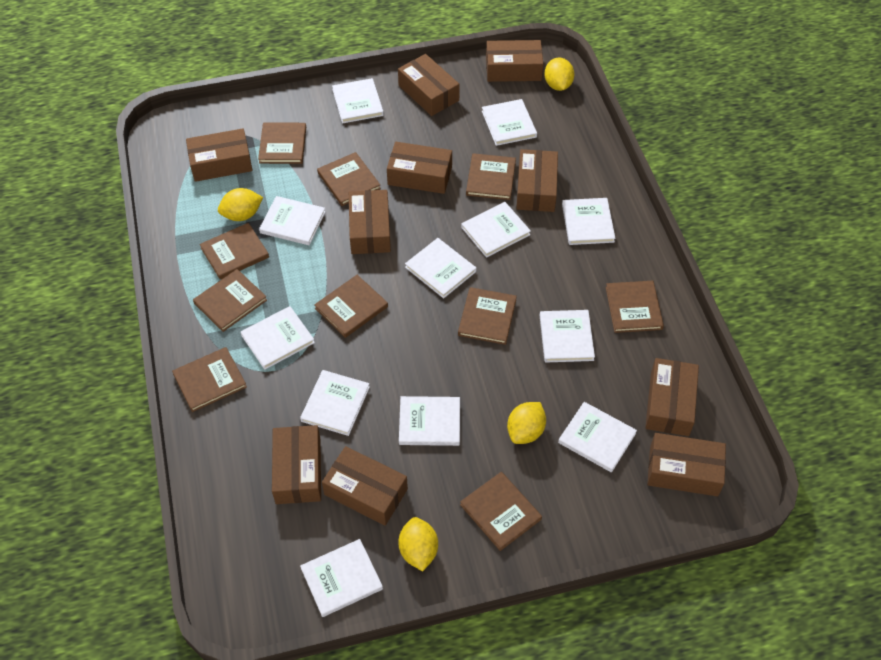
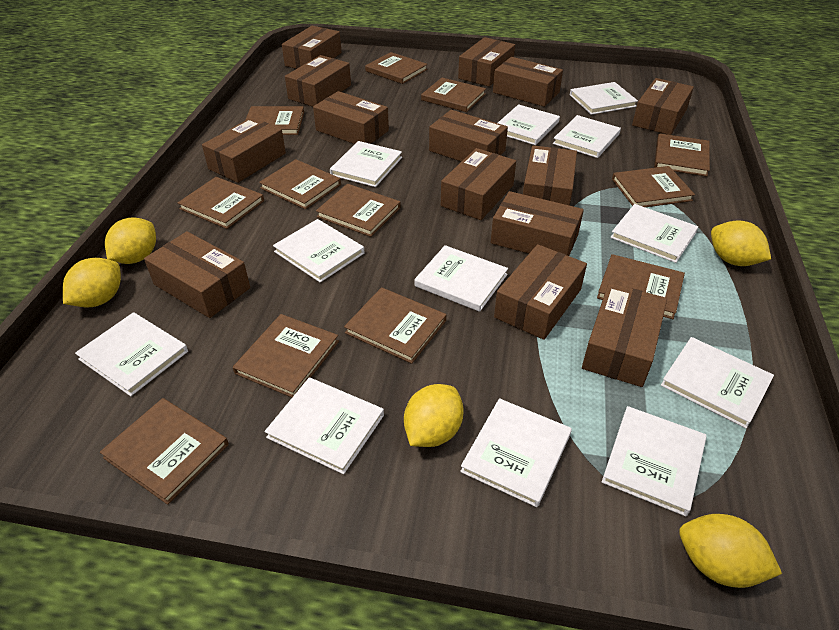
brown book: [172,347,247,412] [193,269,267,332] [200,223,269,280] [258,122,306,164] [314,275,388,338] [317,152,381,206] [458,287,517,345] [460,472,542,551] [466,153,516,200] [606,281,664,333] = 10 -> [100,398,229,505] [177,177,264,229] [233,314,339,397] [246,106,304,135] [259,159,341,209] [316,184,401,237] [344,287,446,364] [365,52,428,84] [421,78,486,112] [597,254,685,319] [612,166,695,207] [654,133,710,177] = 12
brown box: [186,128,253,182] [272,425,321,504] [322,446,408,526] [349,190,391,254] [387,142,452,194] [398,54,460,116] [486,40,543,82] [516,149,558,212] [645,358,699,436] [647,433,726,496] = 10 -> [144,231,250,318] [202,117,286,183] [282,26,342,69] [285,55,351,107] [313,91,389,144] [429,110,508,162] [441,148,516,220] [458,37,515,86] [491,191,584,256] [493,57,563,107] [494,244,587,340] [523,145,577,206] [582,283,667,387] [632,78,694,135] = 14
yellow lemon: [218,188,263,221] [398,517,438,571] [507,402,546,444] [544,58,574,91] = 4 -> [63,258,121,307] [105,217,156,264] [404,384,464,447] [679,514,782,588] [711,221,771,266] = 5

